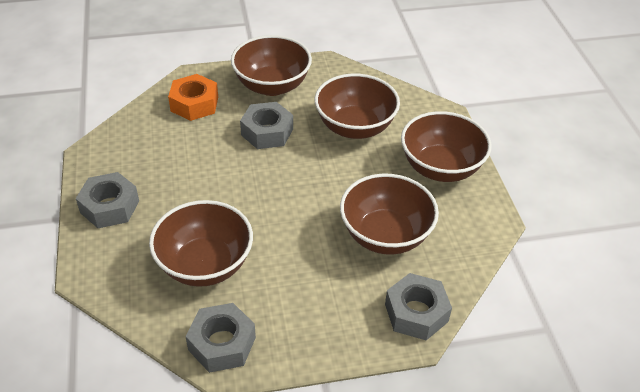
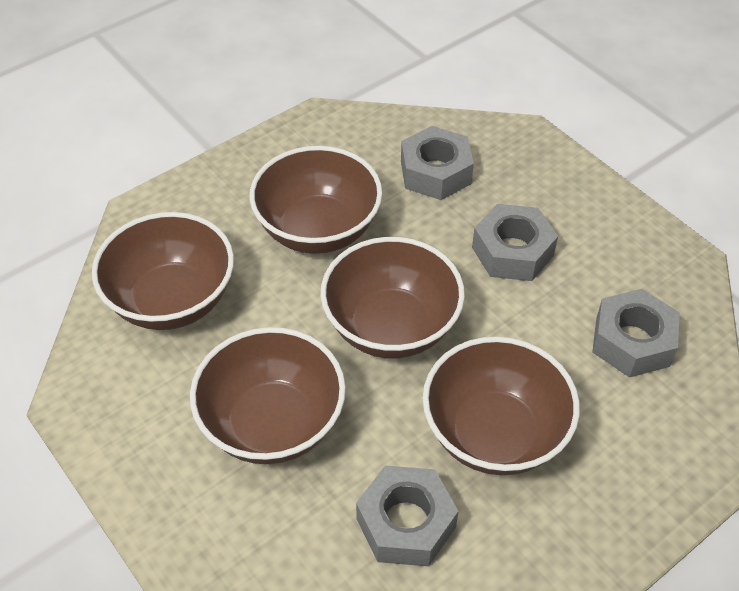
orange nut: [168,74,218,121] = 1 -> none = 0

